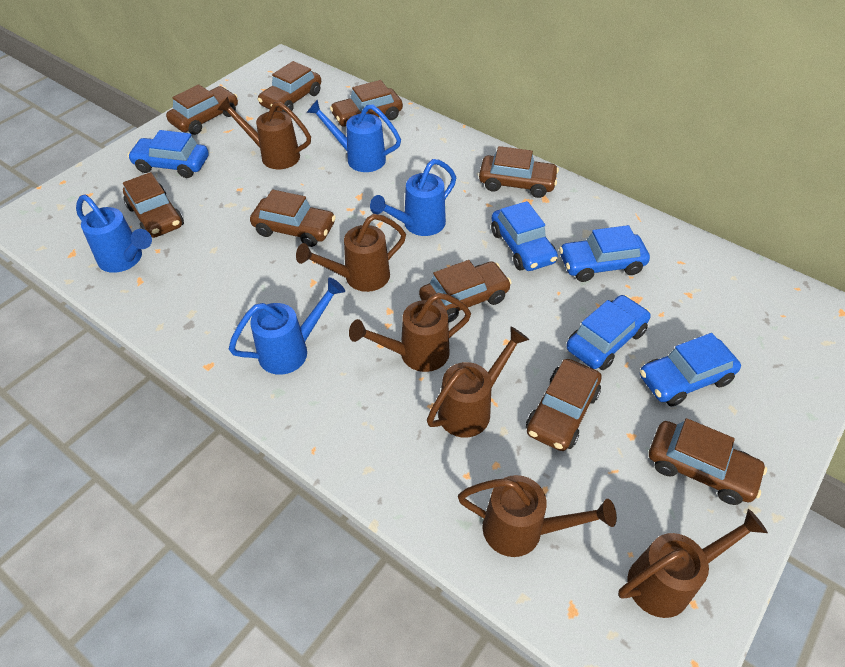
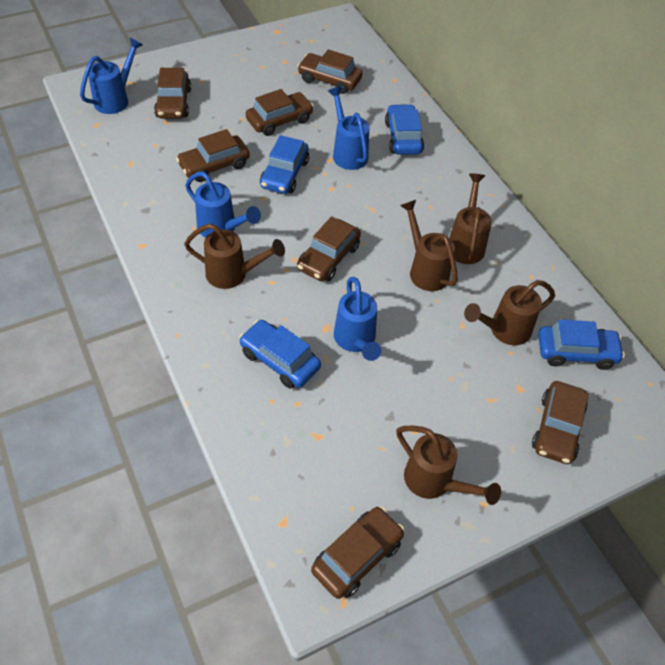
blue car: [128,130,209,178] [491,201,558,271] [559,225,650,282] [566,295,650,370] [640,333,741,406] = 5 -> [239,320,321,389] [260,135,309,194] [385,104,424,155] [538,319,625,370] = 4
brown car: [123,172,184,238] [166,84,238,135] [250,190,336,247] [258,61,321,112] [330,80,403,126] [419,260,512,323] [479,146,559,198] [526,359,602,451] [649,418,767,505] = 9 -> [154,68,191,119] [176,129,250,182] [246,89,314,136] [297,49,363,94] [297,216,361,281] [311,507,404,599] [532,381,588,464] = 7
brown watering can: [217,97,311,169] [296,214,406,292] [349,292,471,372] [427,327,529,438] [458,475,617,557] [618,509,768,618] = 6 -> [184,223,285,289] [396,426,501,505] [400,200,458,291] [449,173,492,264] [464,280,555,345] = 5

